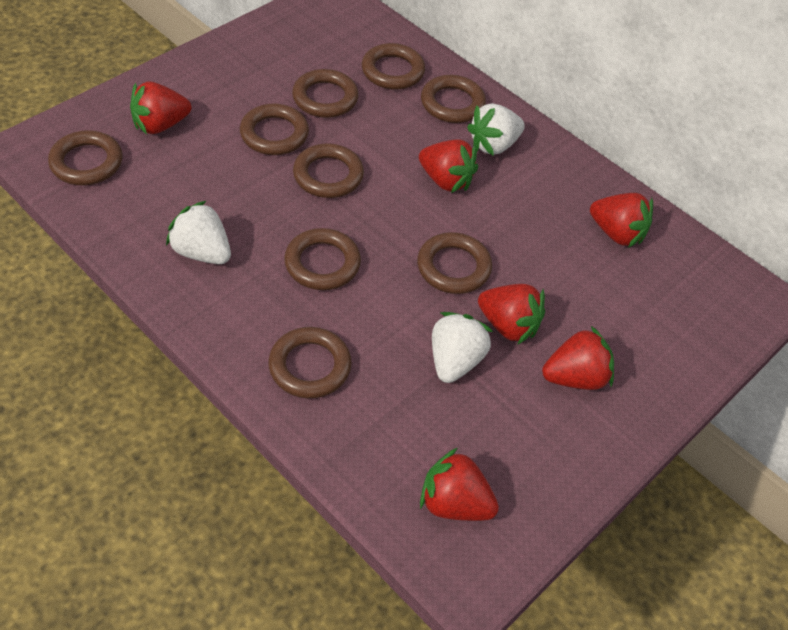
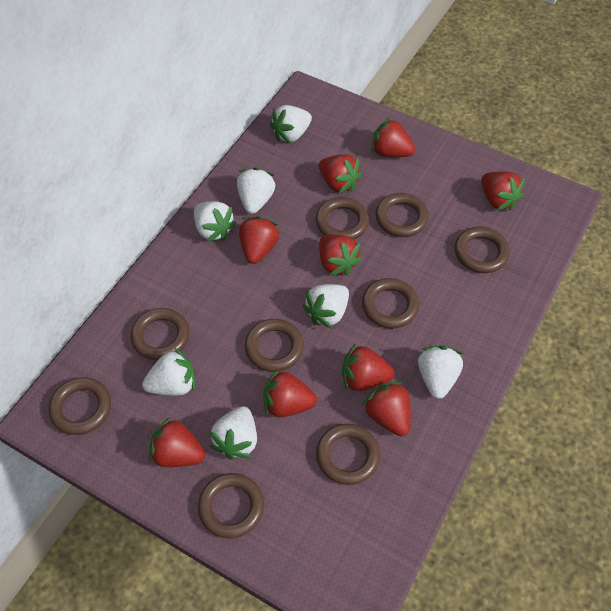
red strawberry: [130,81,191,134] [419,139,478,193] [420,448,499,521] [478,284,545,345] [542,326,614,390] [590,193,653,248] = 6 -> [149,417,205,467] [239,216,280,264] [264,369,317,417] [319,154,362,194] [319,234,362,276] [342,343,395,391] [362,381,411,436] [371,117,415,157] [481,171,525,211] = 9
white strawberry: [166,201,231,264] [432,312,493,383] [467,103,525,155] = 3 -> [142,348,195,396] [194,201,237,242] [210,406,257,460] [237,167,276,214] [270,105,312,143] [303,284,349,329] [418,346,463,399] = 7

